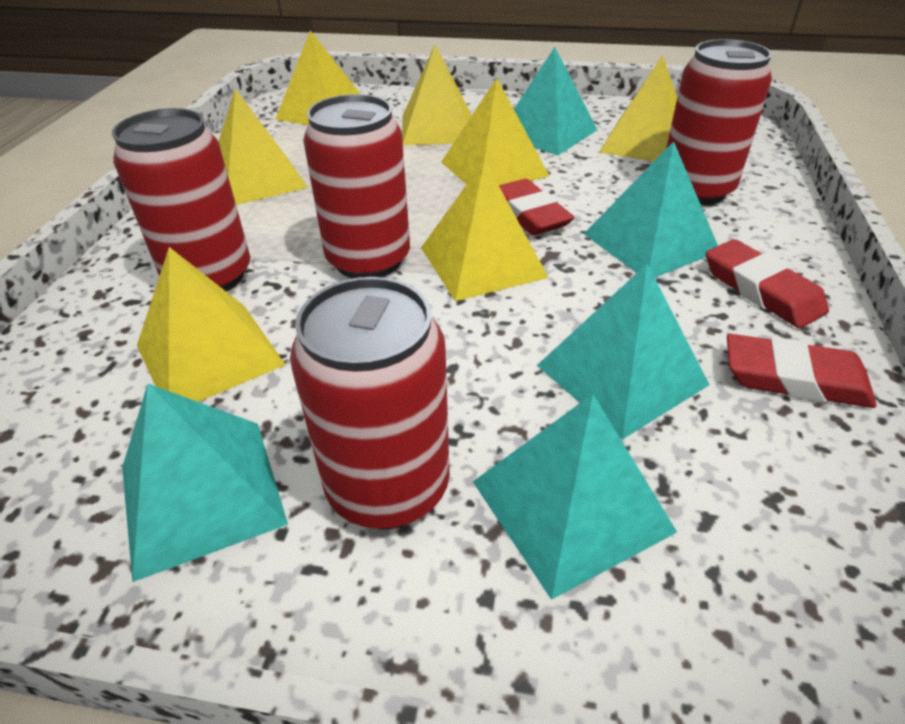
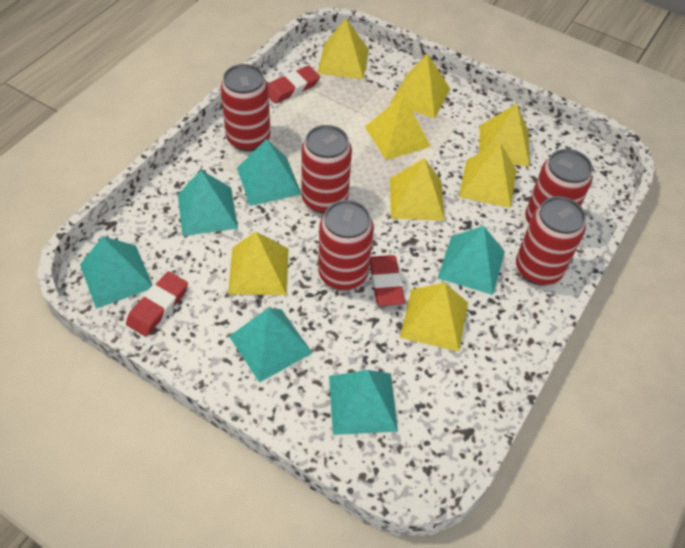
red can: [112,108,251,292] [290,277,450,529] [303,94,410,279] [666,39,772,205] = 4 -> [220,64,270,152] [301,125,352,214] [318,200,374,290] [516,196,586,285] [525,149,593,223] = 5
turquoise pyramid: [122,384,288,582] [473,394,677,600] [514,47,597,155] [537,264,710,440] [584,141,718,278] = 5 -> [80,237,152,309] [178,170,238,236] [229,308,312,383] [237,139,301,206] [329,370,398,435] [438,226,505,295] = 6
yellow pyramid: [137,247,286,402] [218,89,308,205] [275,31,360,125] [402,45,471,145] [421,160,549,301] [441,78,549,185] [599,55,677,162] = 7 -> [228,232,289,295] [318,18,369,79] [365,94,431,160] [390,53,450,118] [390,158,445,221] [400,283,468,352] [459,143,517,208] [479,104,530,167] = 8

